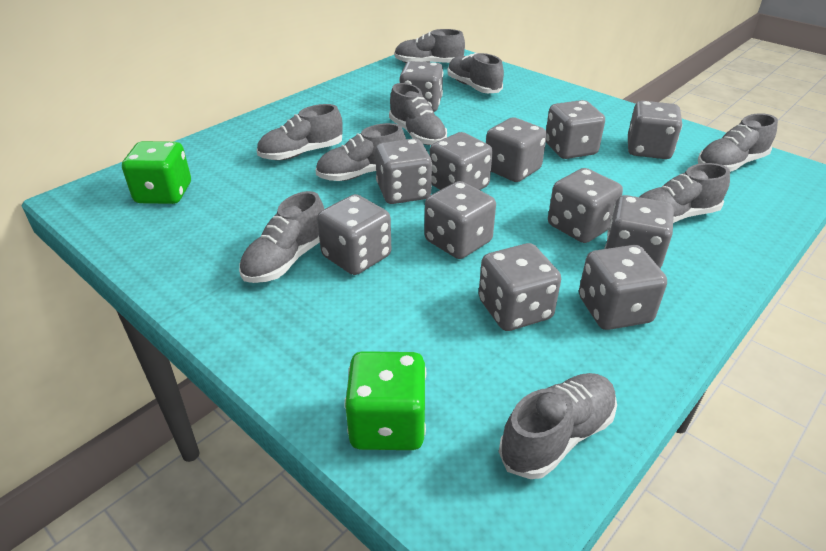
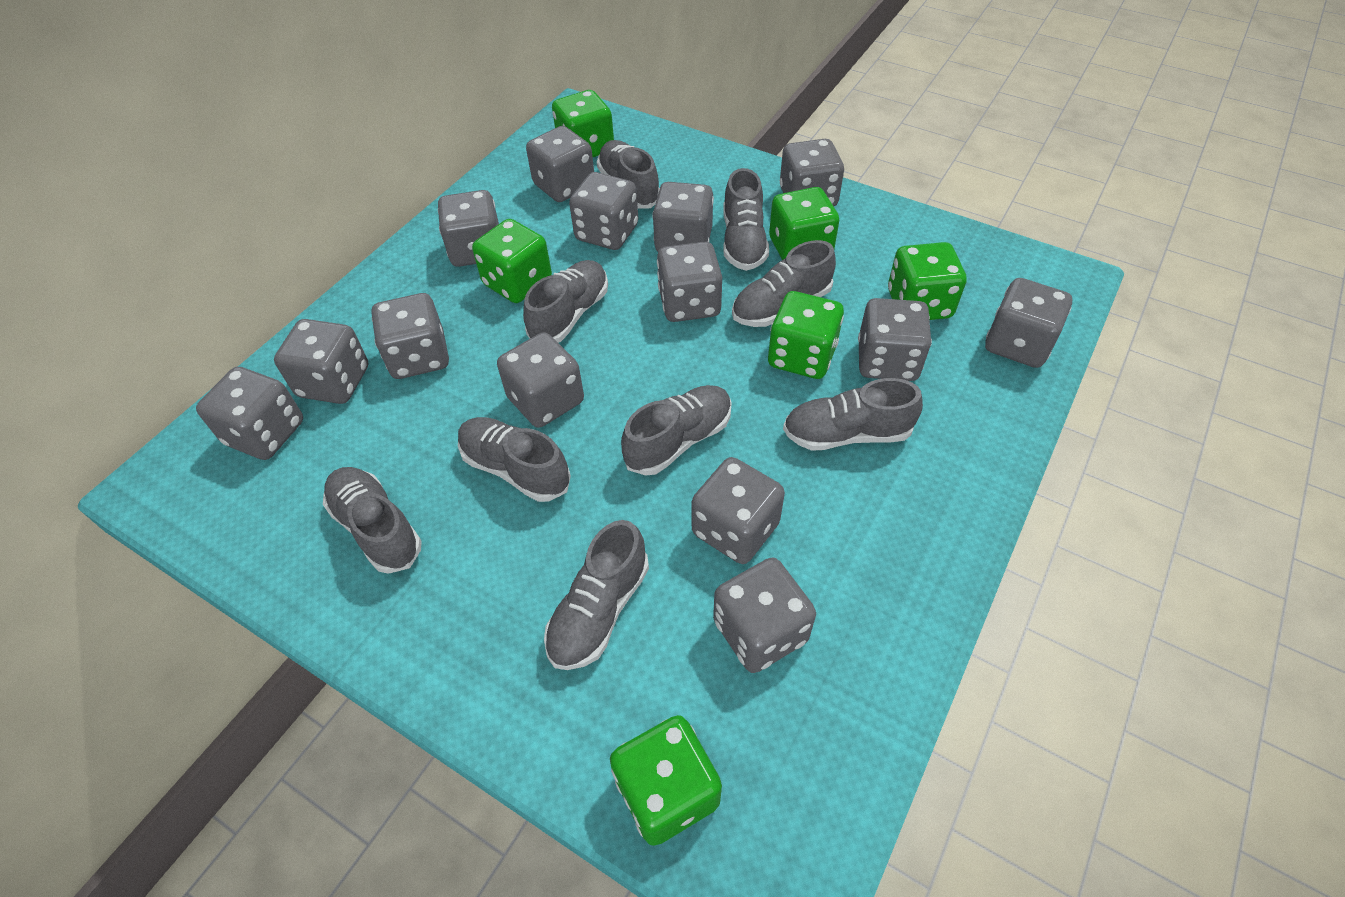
green dice: [122,141,191,204] [345,351,426,450] = 2 -> [472,219,552,303] [552,90,614,157] [610,715,722,846] [768,291,844,379] [769,187,839,260] [888,242,967,320] = 6
grey dice: [317,194,391,275] [375,138,432,204] [399,61,443,112] [424,181,496,259] [430,132,493,190] [479,243,561,331] [486,117,547,182] [546,100,605,159] [548,168,623,243] [579,245,667,330] [604,195,674,268] [628,101,682,159] = 12 -> [196,367,303,460] [274,319,368,404] [372,293,449,379] [438,190,499,267] [497,332,584,428] [526,126,594,202] [569,172,638,250] [652,182,714,251] [657,242,722,322] [691,457,785,564] [713,558,816,673] [780,139,844,206] [858,298,932,381] [985,278,1072,368] = 14

